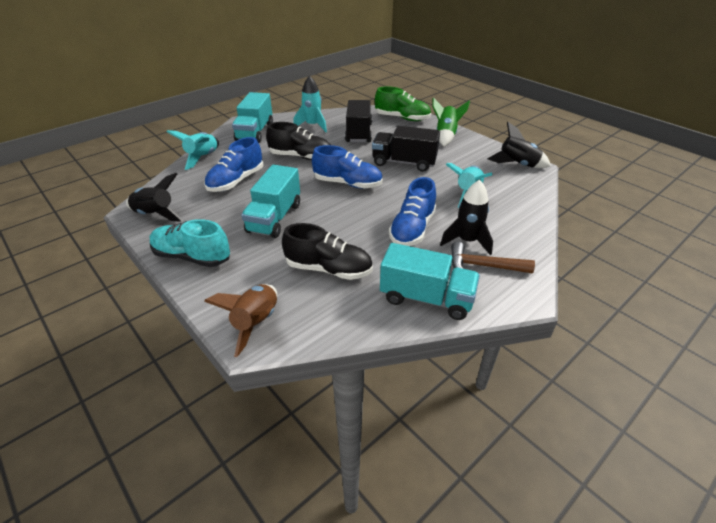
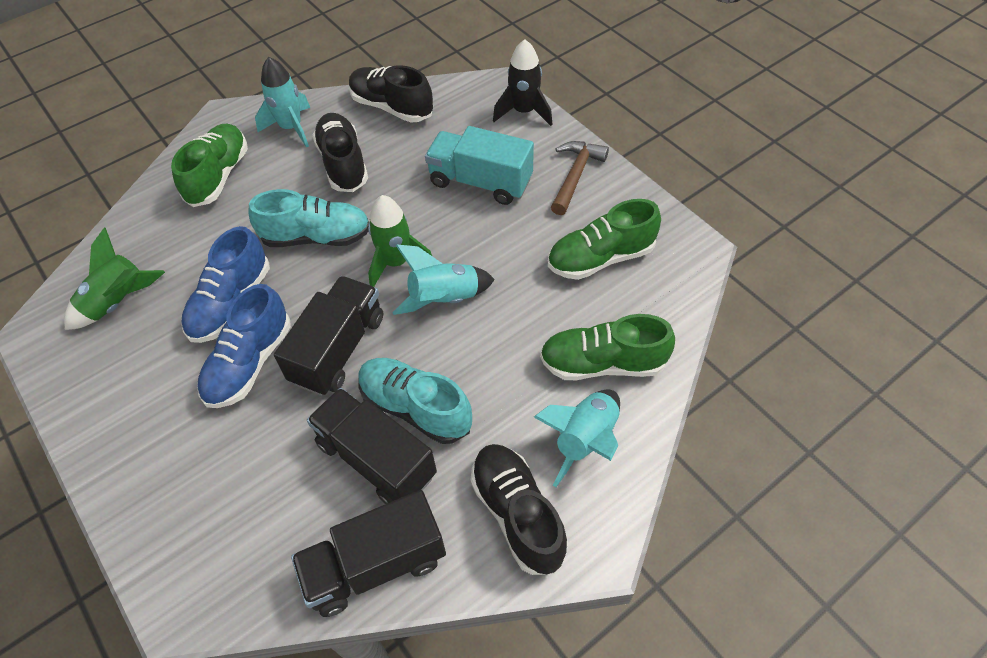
black rocket: [126,173,183,222] [440,180,493,255] [487,122,551,168] = 3 -> [493,39,553,126] = 1
black shoe: [266,122,331,160] [282,223,373,280] = 2 -> [312,113,368,192] [349,65,433,122] [470,444,568,575] = 3
black truck: [345,100,372,142] [372,126,440,172] = 2 -> [274,276,383,396] [291,490,446,617] [307,388,437,504] = 3
blue shoe: [204,137,264,192] [312,145,383,189] [389,177,436,246] = 3 -> [181,226,270,343] [197,284,291,408] = 2
brown rocket: [204,284,277,357] = 1 -> none = 0
green rocket: [432,97,470,147] = 1 -> [64,228,165,330] [368,195,432,287] = 2
green shoe: [375,86,431,121] = 1 -> [171,124,248,207] [540,314,675,380] [548,199,661,280] = 3
turquoise shoe: [149,219,230,267] = 1 -> [248,189,369,247] [358,358,472,444] = 2
turquoise truck: [232,92,273,143] [241,165,300,238] [380,243,480,320] = 3 -> [425,126,534,205] = 1

